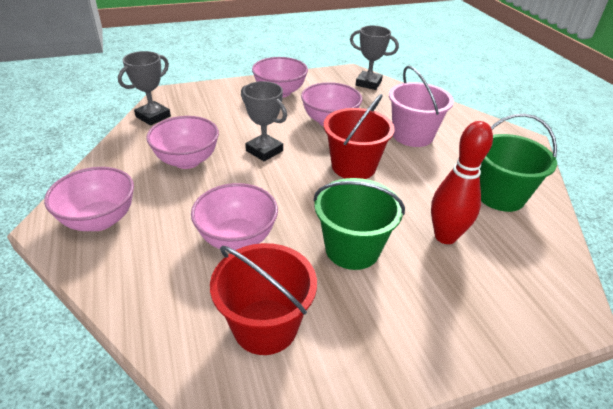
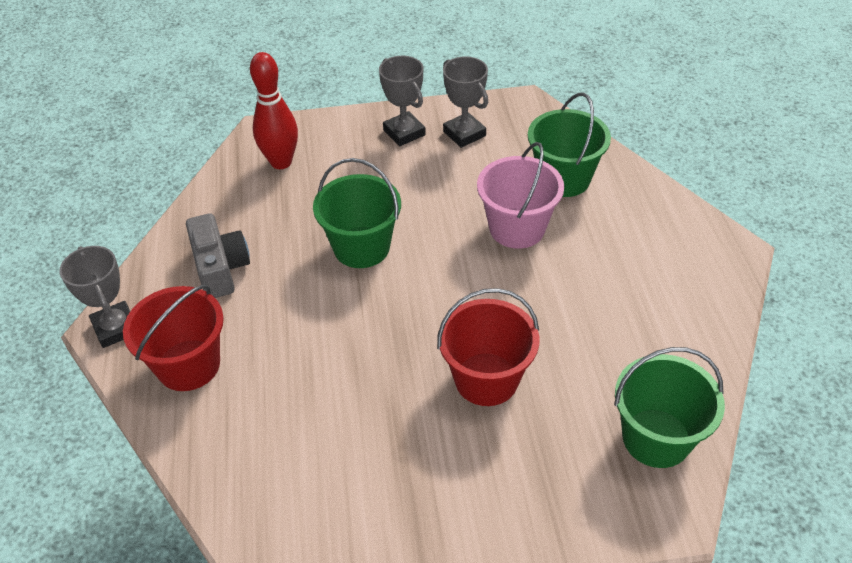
green bucket: [313,178,405,270] [480,114,557,212] = 2 -> [313,158,401,268] [528,93,611,197] [614,347,725,468] = 3
grey camera: none = 0 -> [186,213,250,298] = 1
pink bowl: [44,167,134,231] [146,116,219,169] [191,183,278,250] [252,57,308,98] [301,82,362,126] = 5 -> none = 0

